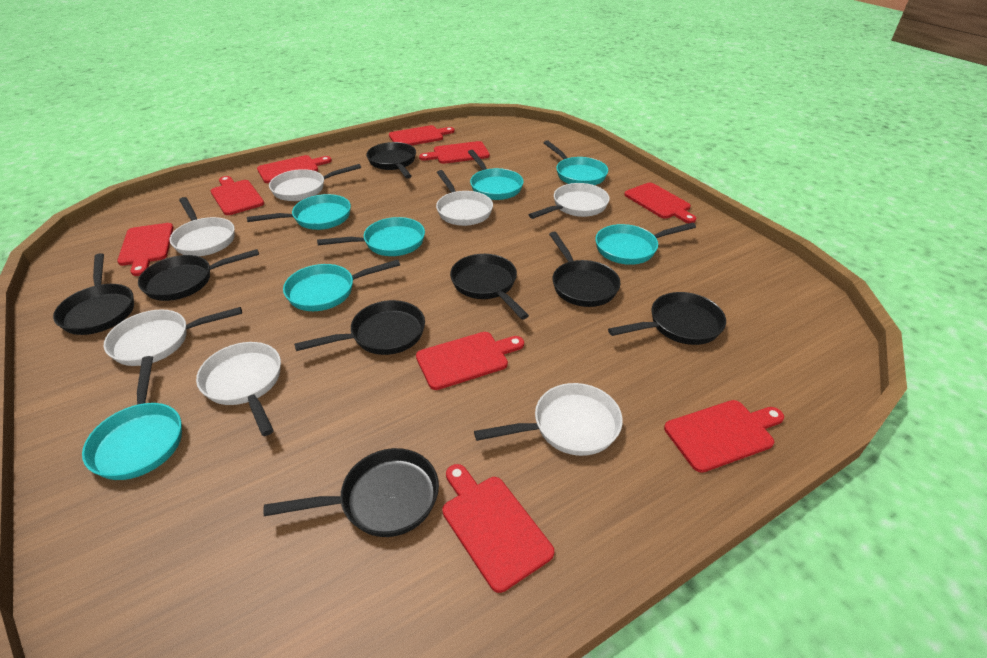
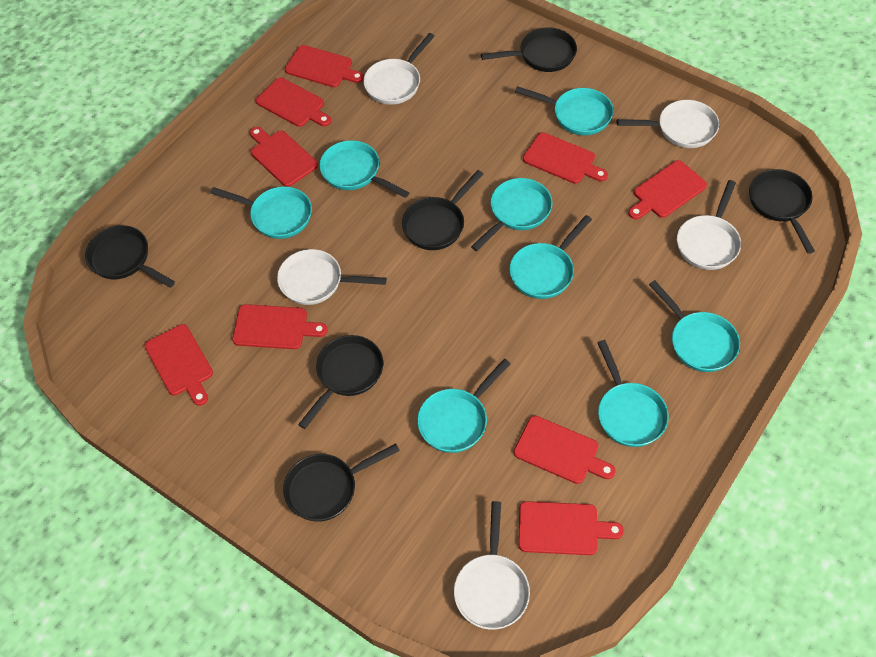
black pan: [53,253,134,335] [138,249,259,301] [263,448,439,537] [294,300,425,355] [366,142,416,179] [450,254,529,320] [549,232,621,307] [608,292,726,345] = 8 -> [85,225,175,288] [283,443,400,522] [298,335,383,429] [402,170,483,250] [481,27,577,72] [749,169,815,254] = 6
turquoise pan: [82,356,182,480] [247,194,351,230] [283,260,400,311] [317,217,425,256] [468,150,524,200] [544,140,608,185] [595,222,696,265] = 7 -> [210,187,312,239] [319,140,410,198] [417,359,511,453] [471,178,552,251] [509,215,592,299] [515,86,613,135] [597,340,669,447] [649,280,740,372] = 8
white pan: [104,307,242,366] [169,197,235,256] [196,342,281,436] [269,164,361,201] [436,170,493,226] [474,383,623,456] [529,183,610,219] = 7 -> [277,249,387,305] [363,33,435,105] [454,501,530,630] [617,100,719,148] [677,180,741,270] = 5

